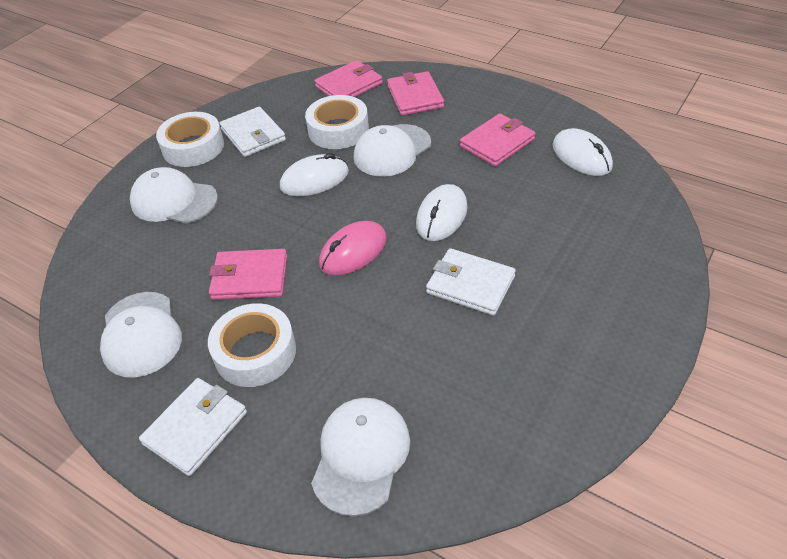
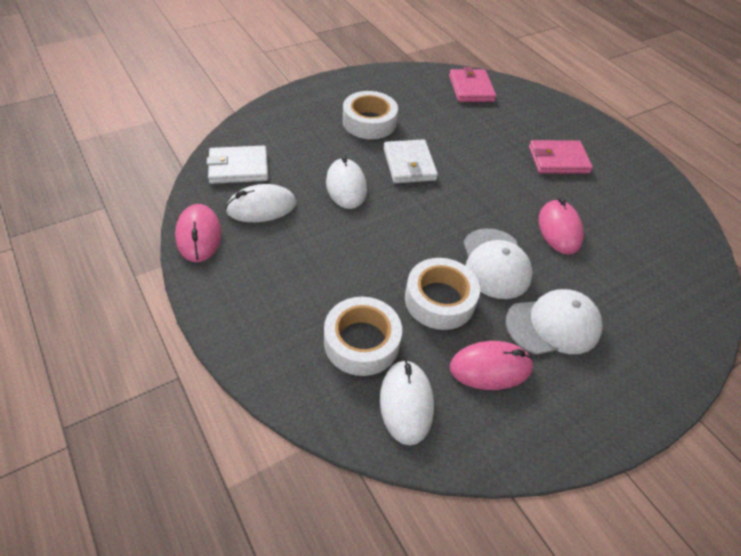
pink mouse: [319,221,387,276] = 1 -> [175,204,222,262] [450,341,534,390] [539,198,584,254] = 3
pink wallet: [209,249,287,300] [315,60,383,97] [387,71,444,116] [460,113,536,167] = 4 -> [449,67,496,102] [529,140,593,174] = 2
white cap: [100,292,182,377] [130,167,218,224] [311,398,410,516] [354,124,431,176] = 4 -> [463,228,533,299] [506,289,603,355] = 2
white wallet: [139,378,247,476] [219,107,286,157] [426,248,516,316] = 3 -> [206,145,268,184] [383,139,438,183] = 2

